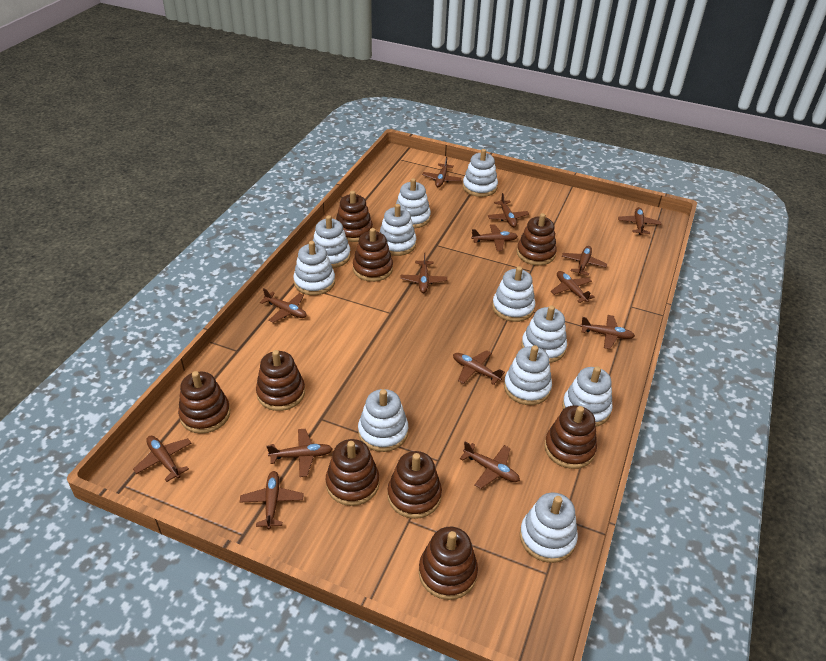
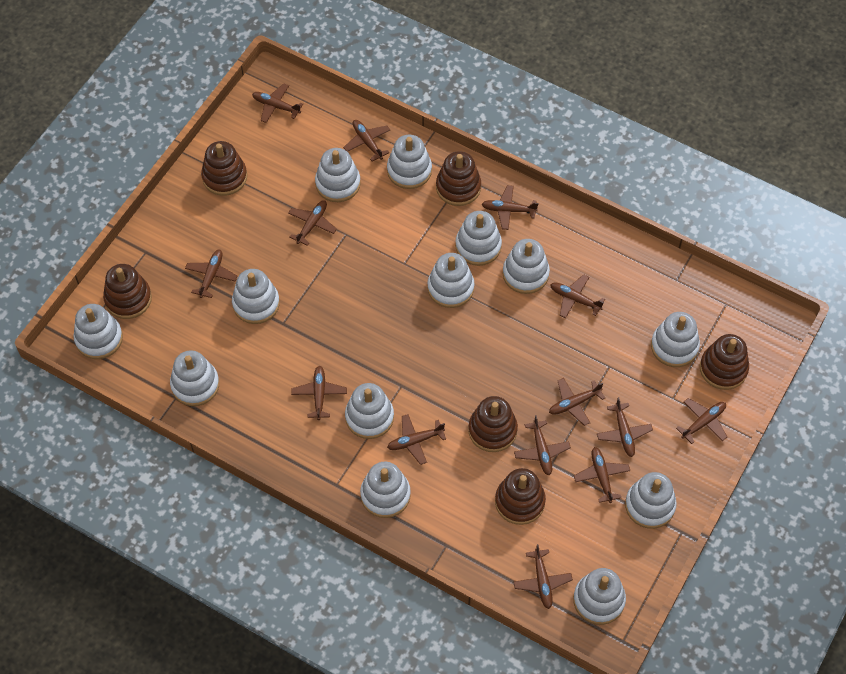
brown stacking toy: [178,371,230,434] [256,350,305,411] [326,439,379,506] [336,191,373,242] [353,228,393,282] [388,451,442,519] [419,527,478,600] [517,213,557,265] [544,405,597,469] = 9 -> [103,264,152,319] [201,141,247,196] [436,151,481,206] [468,396,518,452] [495,468,546,525] [700,334,749,390] = 6
white stacking toy: [293,241,335,295] [313,215,351,268] [358,389,408,452] [380,204,416,256] [396,178,431,228] [463,149,498,197] [492,266,535,322] [504,345,552,405] [520,492,578,563] [521,305,567,363] [562,366,613,426] = 11 -> [73,304,123,359] [170,350,219,406] [232,269,280,324] [315,148,361,202] [345,383,394,439] [360,462,411,518] [387,135,432,189] [428,253,474,308] [455,211,502,266] [503,239,550,294] [573,568,626,625] [625,472,677,529] [651,312,700,367] = 13

